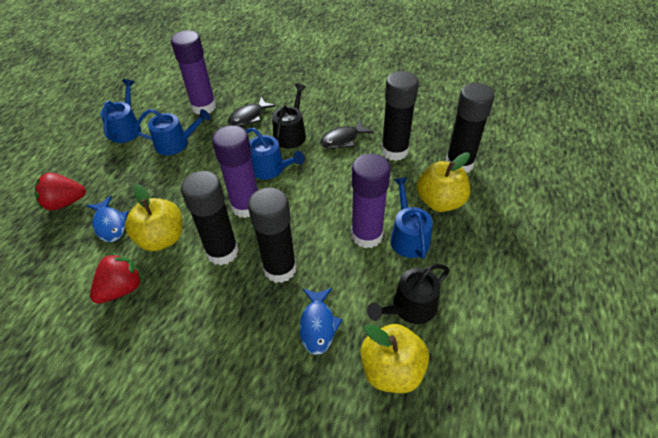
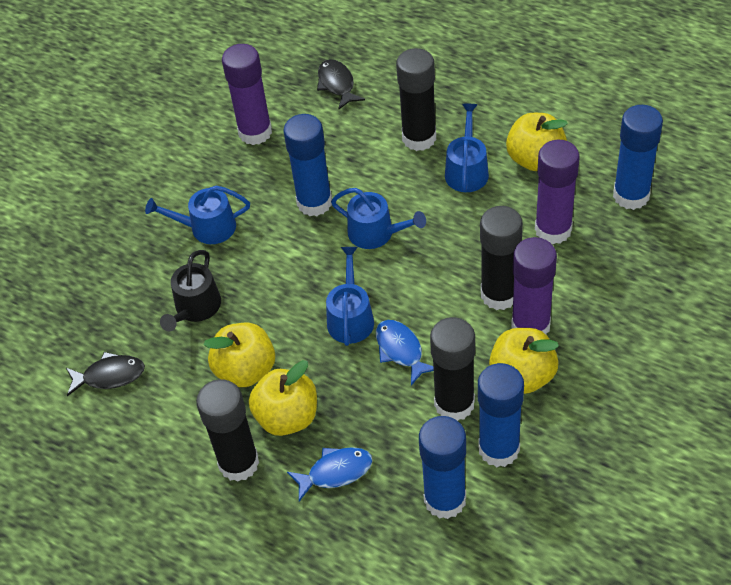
black watering can: [272,84,306,149] [367,264,450,324] = 2 -> [160,250,221,331] = 1
blue glue stick: none = 0 -> [283,114,332,216] [419,416,466,519] [478,363,524,467] [613,105,663,210] = 4
red strawberry: [35,173,86,211] [90,253,143,304] = 2 -> none = 0
yellow apple: [125,184,182,251] [361,324,429,393] [417,152,470,212] = 3 -> [204,323,275,387] [249,360,317,436] [489,328,559,394] [506,113,568,171] = 4

